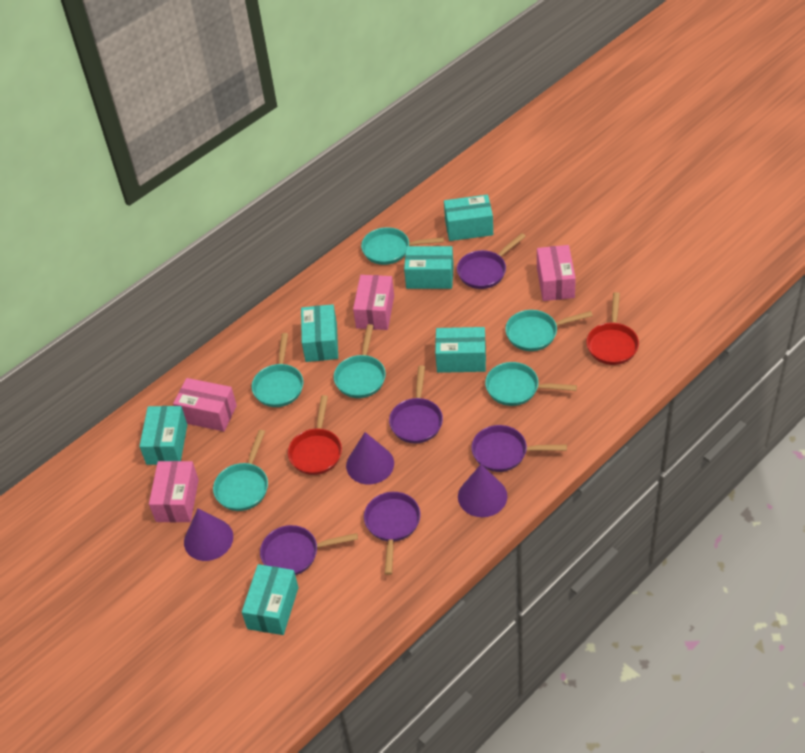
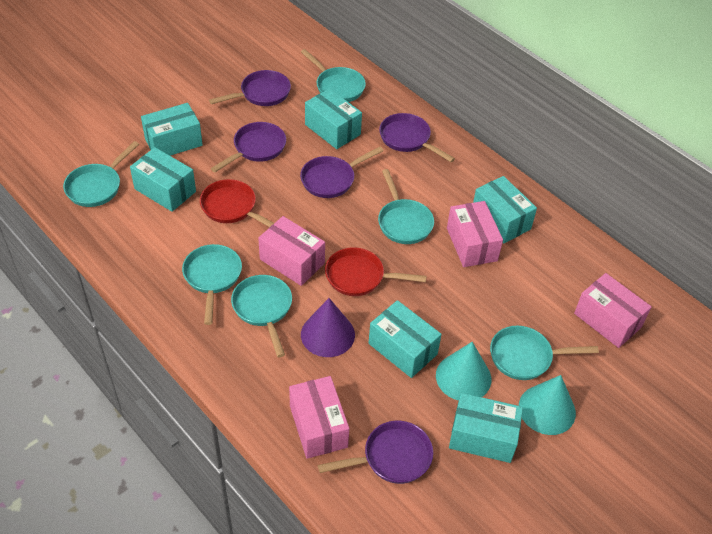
purple cone: [184,508,233,561] [346,432,394,484] [458,464,508,517] = 3 -> [301,298,355,357] = 1
turquoise cone: none = 0 -> [436,342,491,401] [519,375,576,435] = 2

